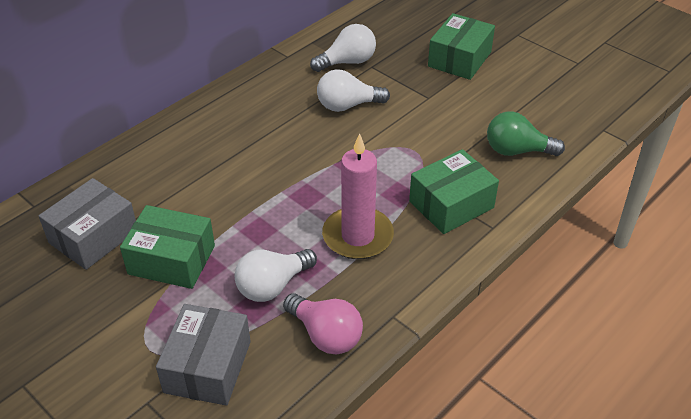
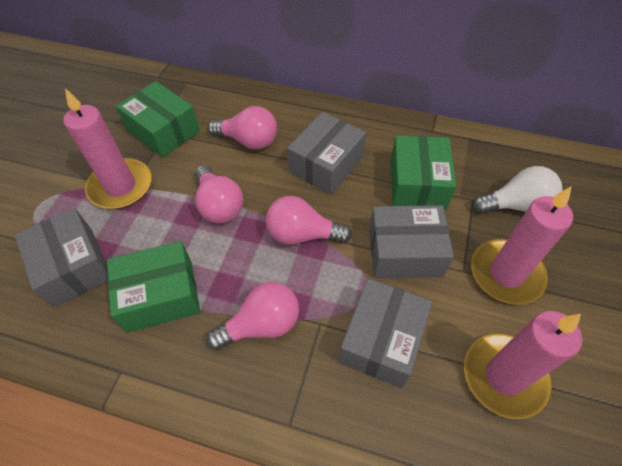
green light bulb: [487,111,565,156] = 1 -> none = 0
grey box: [39,178,136,270] [156,304,251,406] = 2 -> [14,208,108,307] [287,112,366,194] [339,279,432,388] [369,205,454,278] = 4
pink candle: [322,133,394,259] = 1 -> [63,88,152,209] [464,311,582,419] [471,187,573,305] = 3
pink light bulb: [283,293,363,354] = 1 -> [195,165,243,223] [206,282,299,350] [208,106,277,149] [266,196,352,245] = 4
white light bulb: [235,249,317,302] [310,24,376,72] [317,69,390,112] = 3 -> [473,166,562,214] = 1

